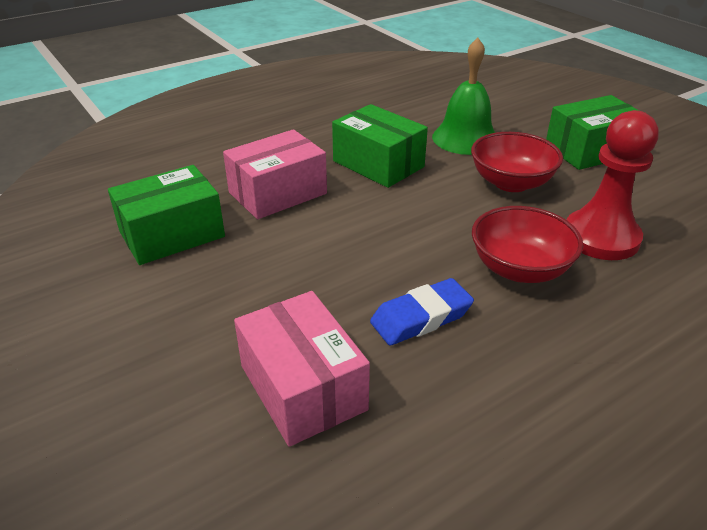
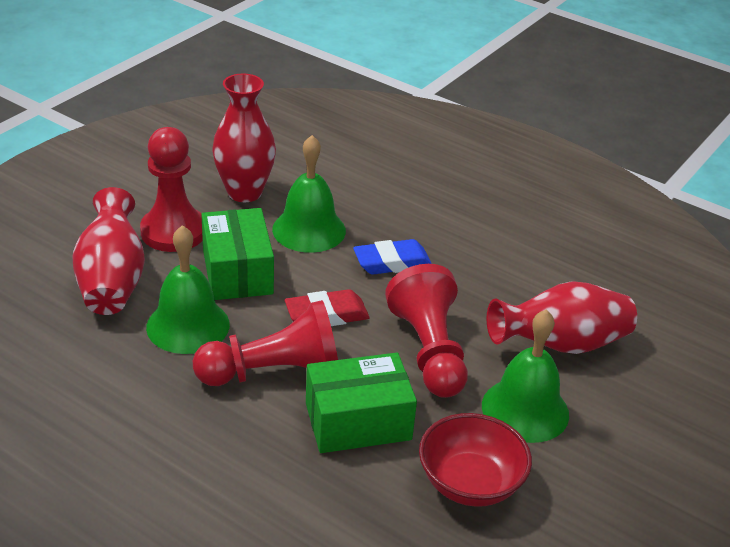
green bell: [432,38,495,155] = 1 -> [146,225,230,354] [272,135,346,253] [482,310,569,443] = 3
green box: [108,165,225,265] [332,104,428,188] [546,95,639,170] = 3 -> [201,208,274,300] [306,353,417,453] = 2
pink box: [223,129,327,219] [234,291,370,447] = 2 -> none = 0
red bowl: [471,132,563,192] [472,206,583,283] = 2 -> [419,413,532,507] = 1
red eraser: none = 0 -> [285,289,369,326] = 1
red pawn: [567,110,659,260] = 1 -> [140,127,203,252] [193,300,338,386] [385,264,468,398] = 3
red vase: none = 0 -> [72,187,145,315] [212,73,276,202] [487,282,637,354] = 3

